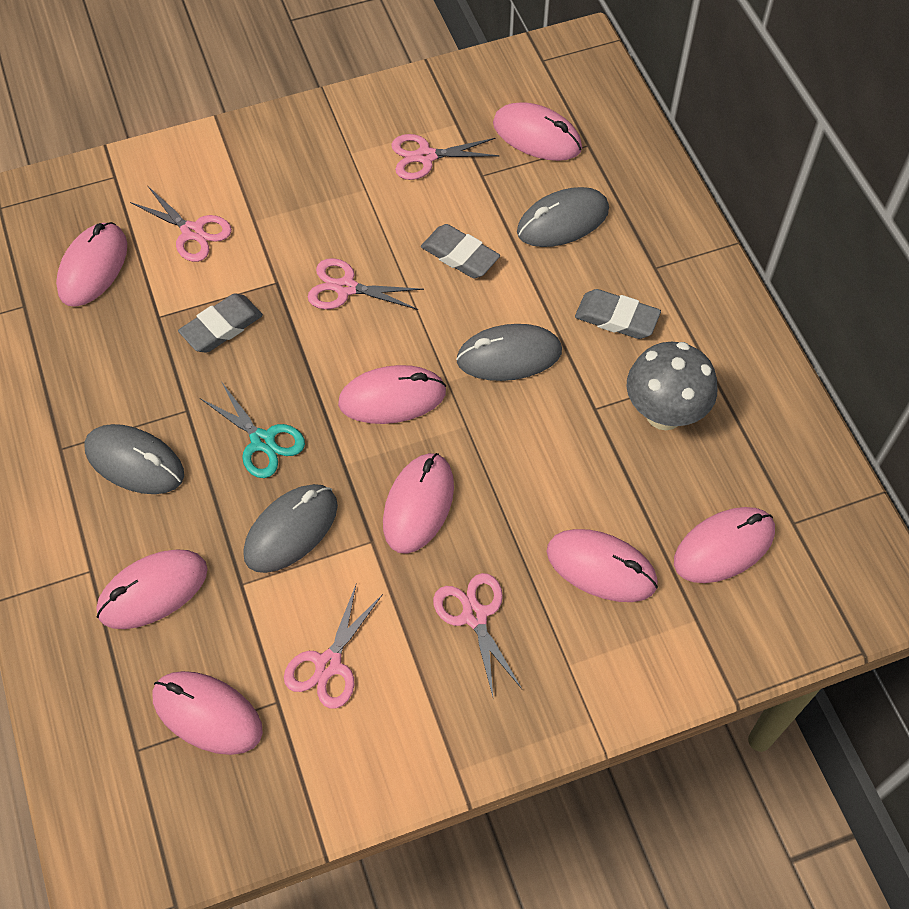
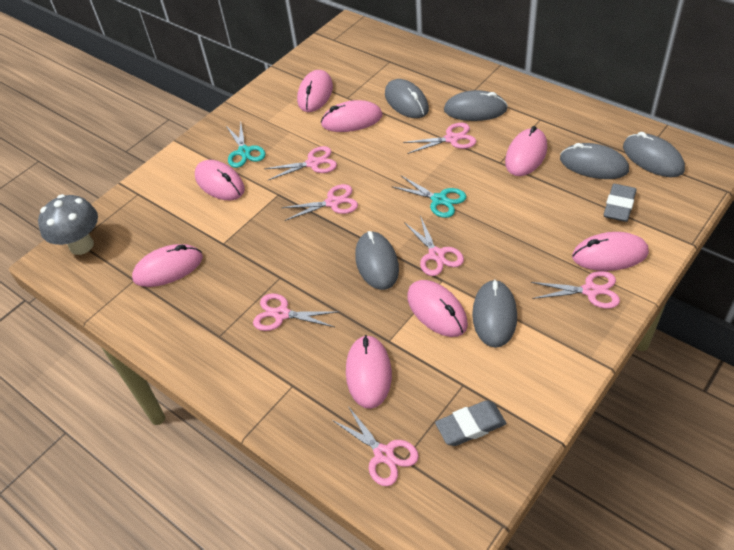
grey eraser: [178,293,263,353] [421,224,500,278] [575,289,661,339] = 3 -> [435,400,506,446] [604,184,637,222] = 2
grey mouse: [84,424,184,494] [243,484,338,573] [456,324,562,381] [517,187,609,247] = 4 -> [355,231,399,290] [385,79,429,118] [444,90,508,121] [472,279,517,348] [560,143,629,179] [623,132,685,177] = 6
pink scissors: [130,186,232,262] [284,582,383,709] [308,258,424,310] [391,134,499,180] [433,573,522,697] = 5 -> [253,293,337,331] [264,146,337,180] [281,184,358,221] [332,406,419,486] [403,123,476,154] [404,216,464,276] [531,271,620,309] = 7
turquoise scissors: [200,381,305,478] = 1 -> [226,122,265,168] [391,176,466,218] = 2

